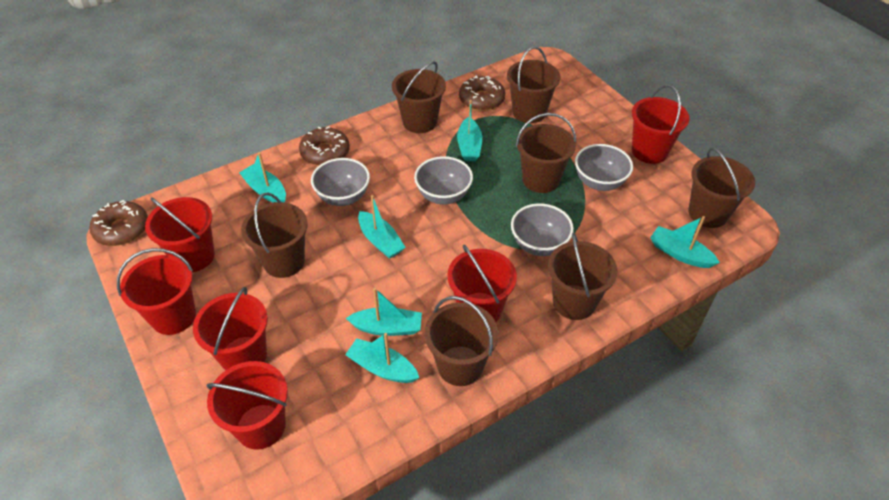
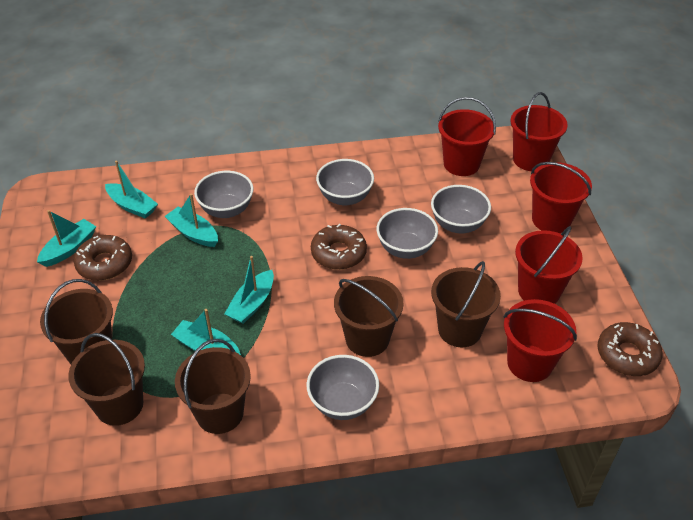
brown bucket: [241,192,308,278] [392,61,446,133] [425,296,498,386] [507,46,560,123] [516,113,576,193] [548,233,617,320] [689,147,755,228] = 7 -> [40,279,113,364] [68,333,145,426] [175,339,251,434] [334,276,403,357] [431,261,501,347] = 5
grey bowl: [311,158,370,206] [414,156,473,205] [511,203,574,256] [575,144,633,191] = 4 -> [194,171,254,218] [307,355,379,420] [316,159,374,206] [377,208,438,259] [431,185,491,233] = 5
red bucket: [117,248,196,335] [145,197,215,272] [193,287,268,371] [206,361,288,450] [447,244,517,322] [632,85,689,164] = 6 -> [438,97,496,176] [504,299,577,382] [510,92,568,171] [515,226,583,304] [530,162,592,233] = 5
turquoise boat: [239,152,286,203] [345,333,419,383] [346,288,422,336] [358,195,406,259] [457,100,482,161] [650,216,720,268] = 6 -> [37,210,96,267] [105,161,158,219] [165,194,218,247] [171,309,241,355] [224,256,274,324] = 5

